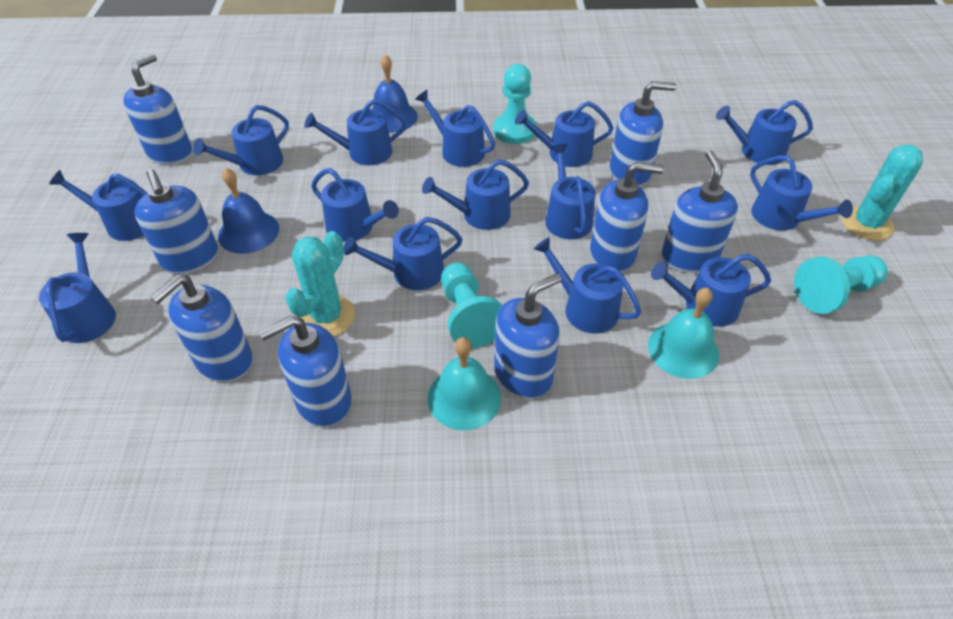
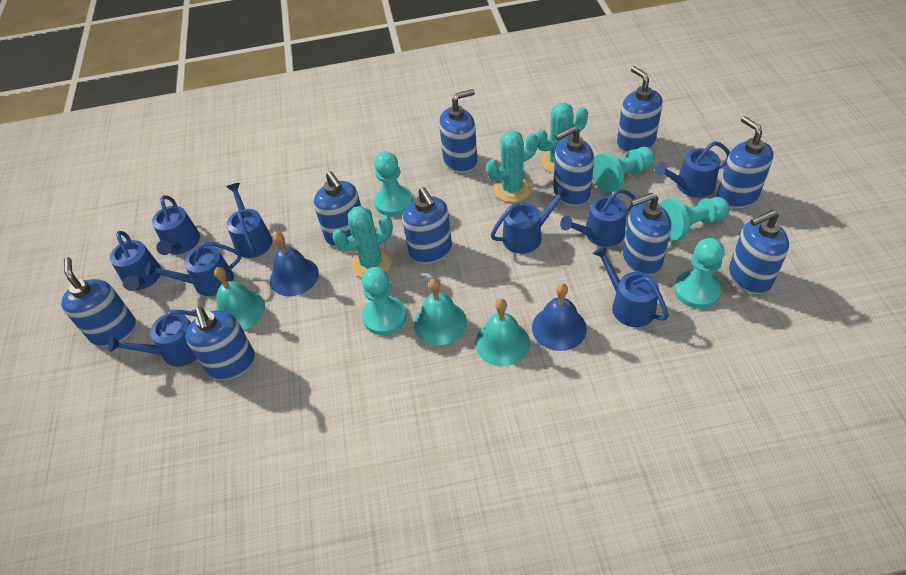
blue soap dispenser: [123,54,192,165] [135,169,218,274] [150,274,253,382] [259,316,352,427] [494,273,562,399] [590,162,664,273] [610,81,676,187] [661,150,738,273] = 8 -> [61,257,136,347] [185,307,255,380] [314,171,361,247] [403,187,452,264] [439,89,477,173] [553,126,594,206] [617,66,662,153] [623,193,671,275] [717,116,774,208] [729,210,789,294] = 10
blue watering can: [39,233,116,343] [49,170,147,241] [193,105,289,175] [305,99,407,165] [311,168,399,242] [343,217,462,290] [415,90,495,167] [422,159,529,230] [515,101,613,167] [534,237,641,334] [545,144,595,239] [651,254,771,327] [716,100,813,165] [750,155,853,231] = 14 -> [108,310,197,367] [110,231,161,291] [146,241,242,296] [152,195,200,255] [227,183,272,258] [491,186,570,254] [560,189,636,247] [593,246,669,327] [655,141,730,198] = 9
turquoise bell: [428,337,501,430] [648,288,719,379] = 2 -> [214,267,265,330] [414,278,467,345] [475,299,530,366] = 3
turquoise cactus: [285,231,355,337] [842,144,923,241] = 2 -> [332,206,393,278] [486,130,538,203] [536,103,588,173] = 3
turquoise pawn: [441,262,502,348] [493,64,537,144] [794,255,888,314] = 3 -> [362,267,407,335] [374,151,413,216] [593,147,655,193] [660,197,730,241] [674,238,724,309] = 5

